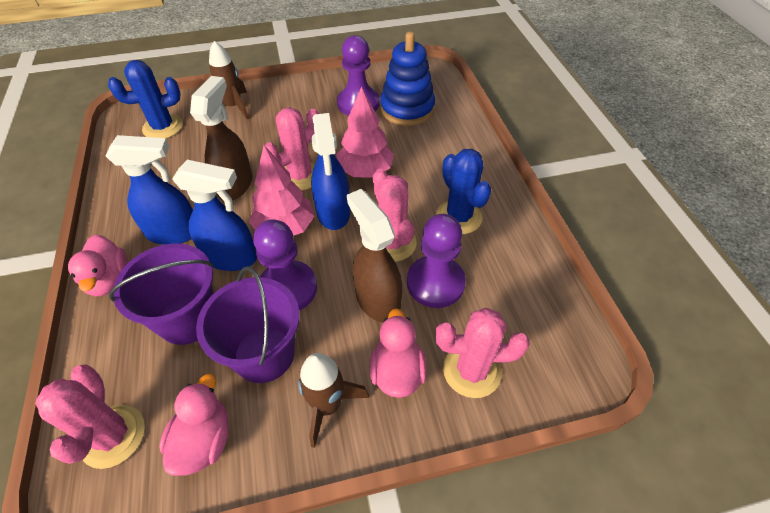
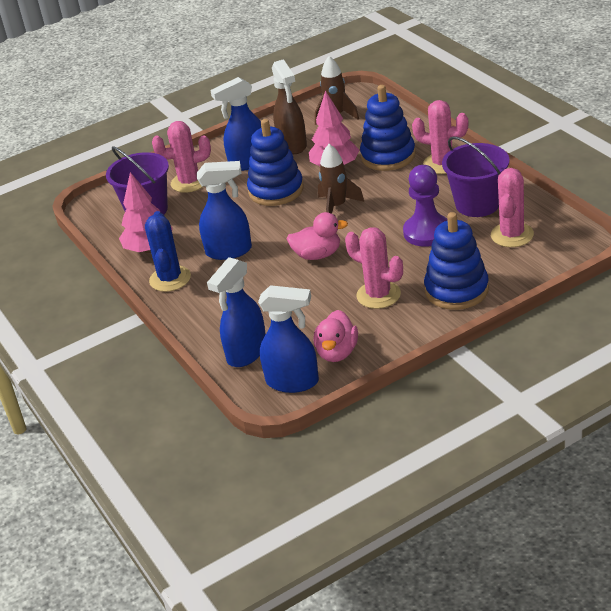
blue cactus: [108,60,183,138] [436,149,491,234] = 2 -> [145,211,191,292] = 1
blue spray bottle: [105,135,193,245] [172,160,257,271] [311,113,351,230] = 3 -> [197,161,252,260] [207,257,266,367] [210,77,261,171] [258,285,319,393] = 4
blue stacking toy: [380,32,435,126] = 1 -> [247,119,303,206] [360,85,416,171] [424,212,489,310] = 3
brown spray bottle: [190,76,252,200] [347,189,402,323] = 2 -> [272,59,307,154] = 1
pink duck: [68,235,127,296] [159,373,229,476] [370,308,427,398] = 3 -> [287,212,348,260] [314,310,358,362] = 2
purple pawn: [253,219,317,311] [337,35,380,116] [407,214,466,308] = 3 -> [403,165,447,247] = 1

